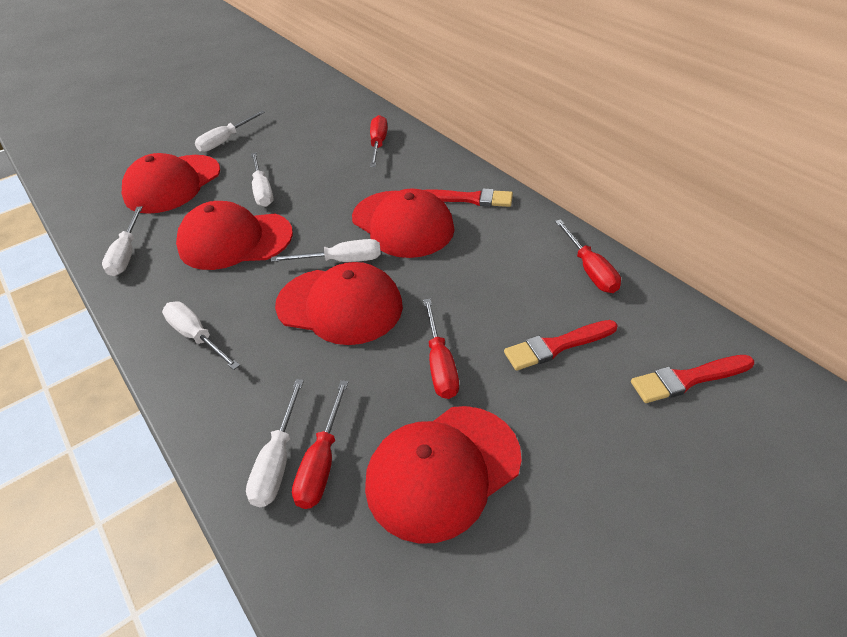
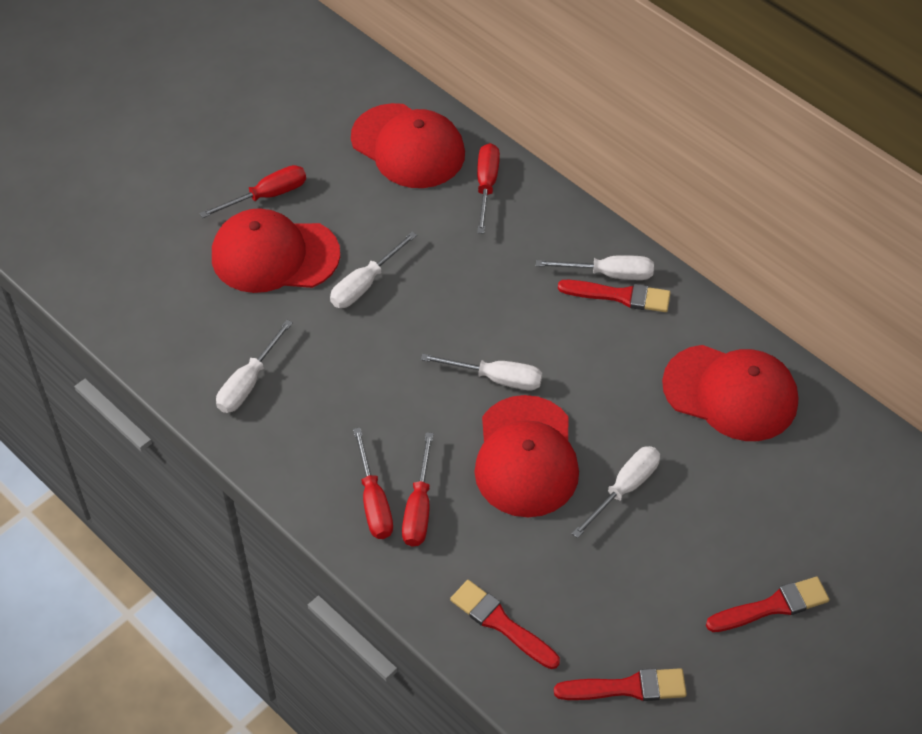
red brush: [425,188,513,207] [504,320,617,371] [631,355,754,403] = 3 -> [450,580,560,669] [554,668,687,701] [558,280,671,312] [706,577,829,632] = 4
red cap: [122,153,220,214] [176,201,293,270] [275,262,403,345] [352,189,455,258] [365,406,522,544] = 5 -> [212,208,340,293] [351,103,465,188] [474,395,579,517] [662,345,798,441] = 4
white screwdriver: [102,206,143,276] [162,301,240,370] [195,111,265,152] [246,379,304,507] [251,152,274,207] [271,239,381,262] = 6 -> [216,320,293,413] [330,232,417,308] [421,354,542,390] [536,255,654,280] [572,446,660,538] = 5

